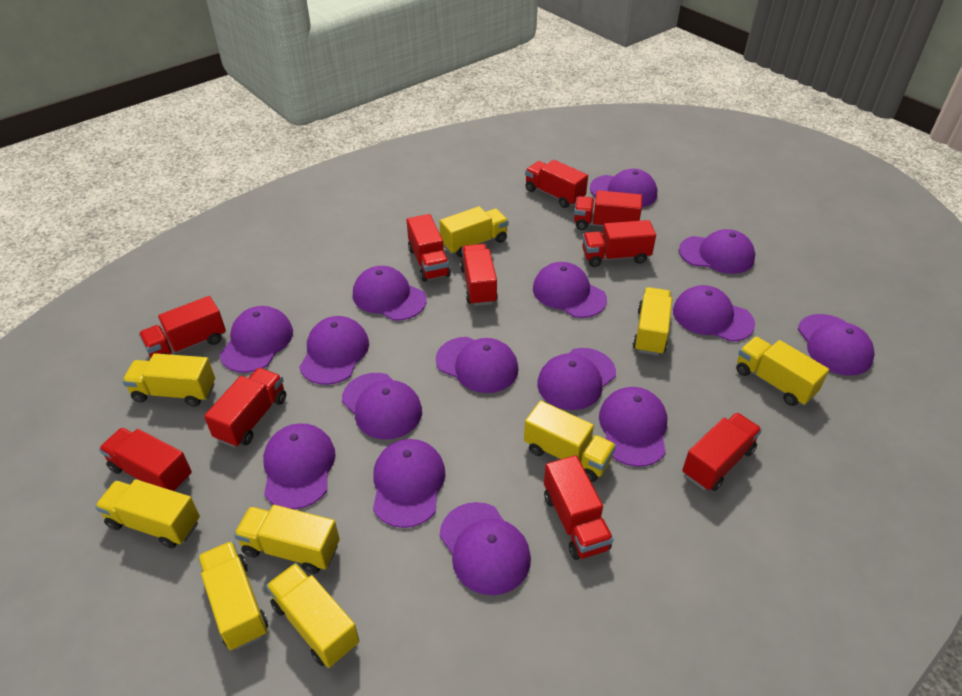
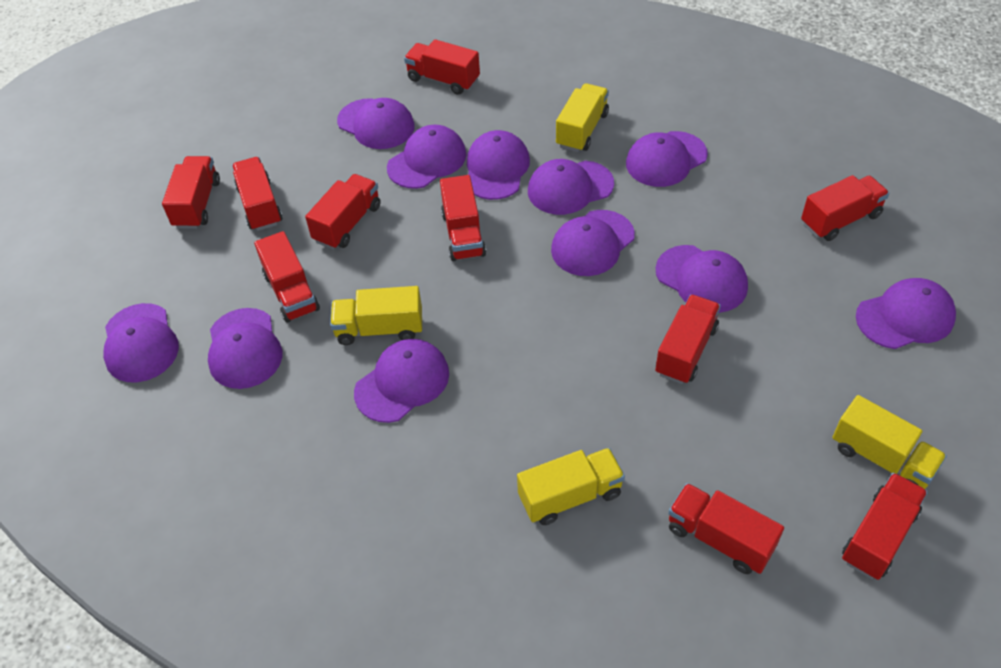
purple cap: [220,306,293,373] [263,424,336,510] [299,316,369,385] [342,373,422,439] [353,266,427,321] [373,439,445,528] [436,337,519,393] [440,502,531,595] [533,262,607,318] [537,348,616,410] [590,169,657,207] [599,387,667,467] [673,285,755,342] [679,229,755,274] [798,314,875,376] = 15 -> [103,303,179,382] [208,308,282,389] [337,98,415,149] [354,339,449,423] [387,125,466,189] [467,130,530,200] [528,159,614,215] [551,210,635,276] [626,131,708,187] [656,245,748,313] [856,278,956,349] = 11
yellow truck: [95,479,200,548] [122,353,215,407] [198,541,268,650] [234,505,340,574] [266,563,359,668] [439,206,509,257] [524,401,616,482] [633,287,672,356] [736,337,829,406] = 9 -> [330,286,422,345] [517,448,625,525] [556,83,609,152] [833,395,947,489] = 4

